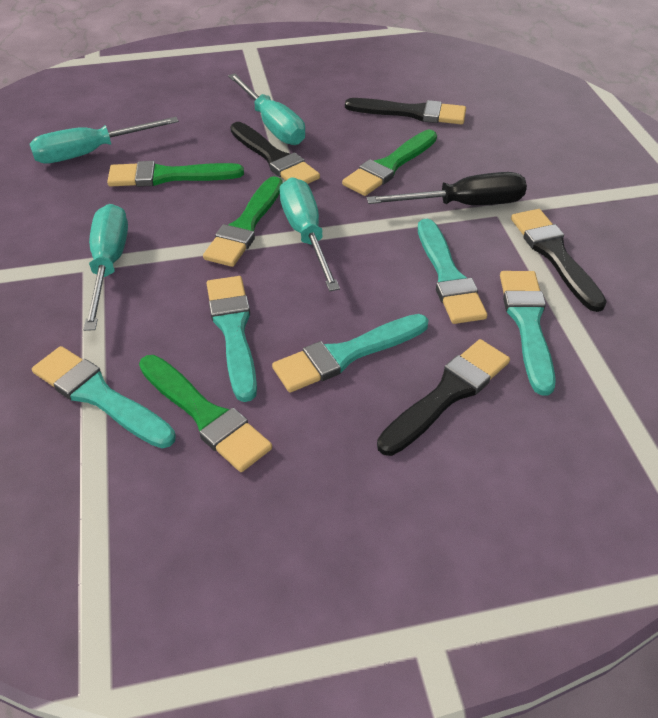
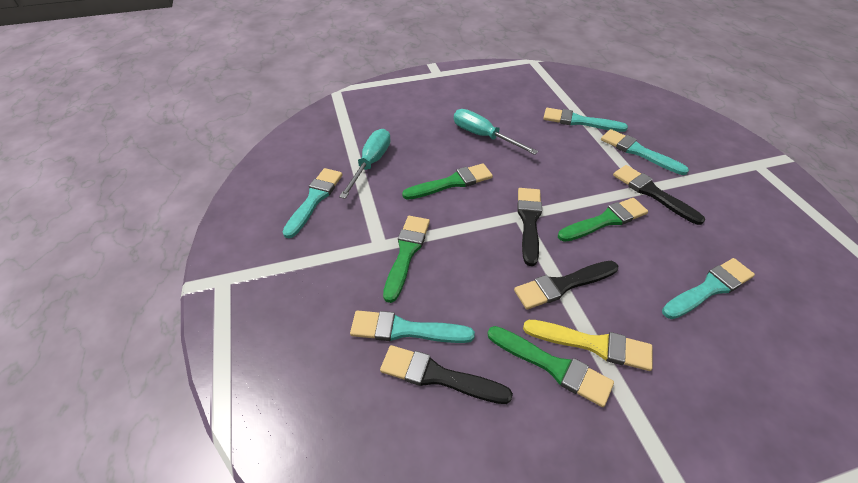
black screwdriver: [367,172,527,205] = 1 -> none = 0
turquoise screwdriver: [30,117,179,164] [83,204,128,331] [228,74,305,145] [280,177,340,291] = 4 -> [339,129,391,199] [454,109,538,155] = 2
yellow brush: none = 0 -> [523,320,653,371] = 1

